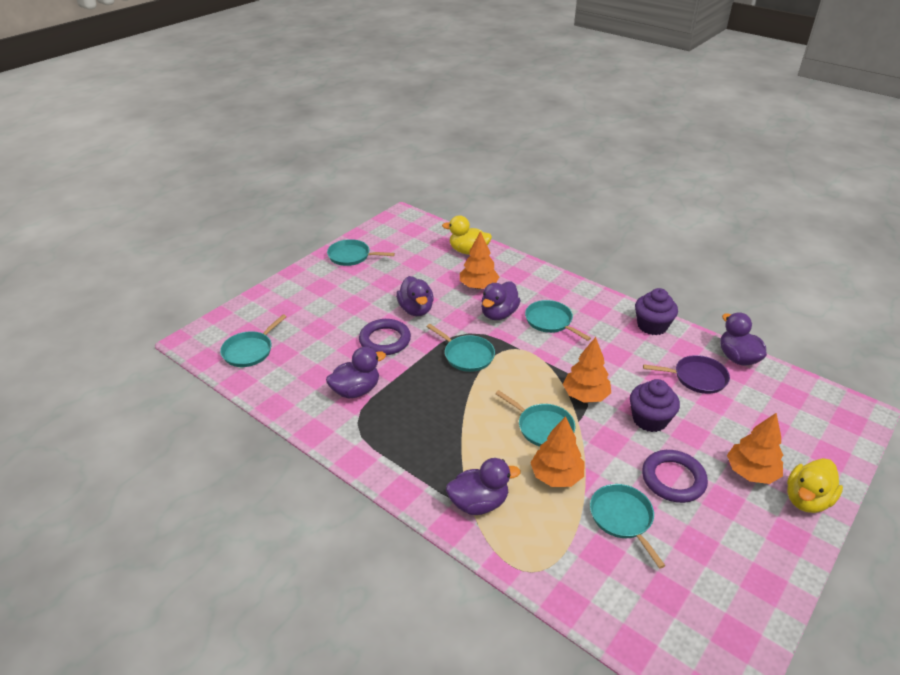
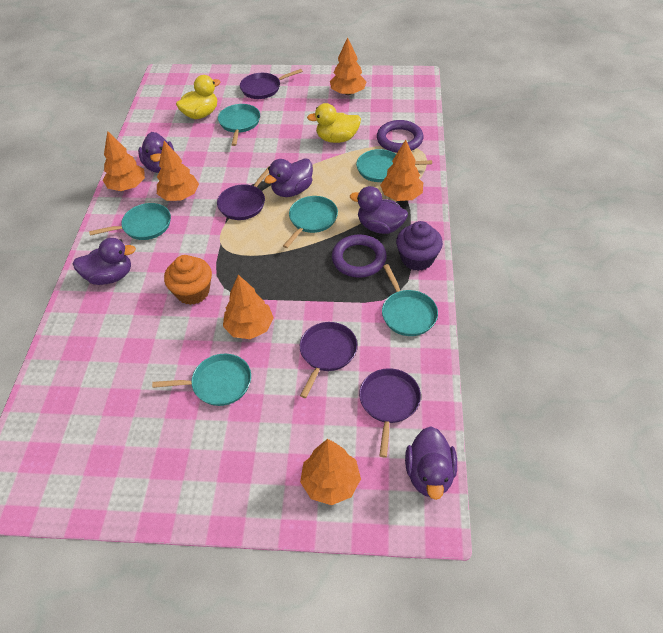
orange cupcake: none = 0 -> [164,255,212,305] = 1
orange tree: [460,231,499,289] [530,416,584,487] [563,337,611,403] [727,413,783,484] = 4 -> [103,131,145,191] [157,141,199,201] [223,275,274,339] [300,439,361,505] [330,37,367,95] [380,140,423,201] = 6
purple cupcake: [630,379,680,432] [635,288,678,335] = 2 -> [396,221,443,271] = 1
purple pan: [643,355,730,394] = 1 -> [217,166,270,220] [240,69,303,99] [300,322,357,398] [359,368,421,458] = 4

